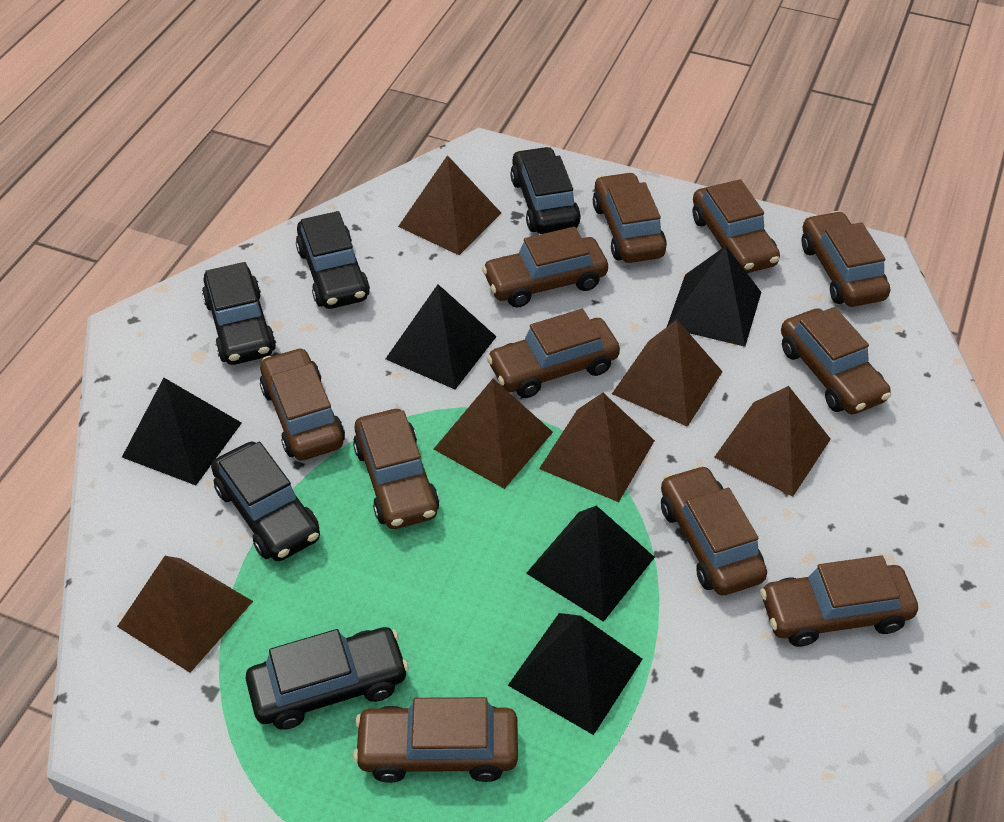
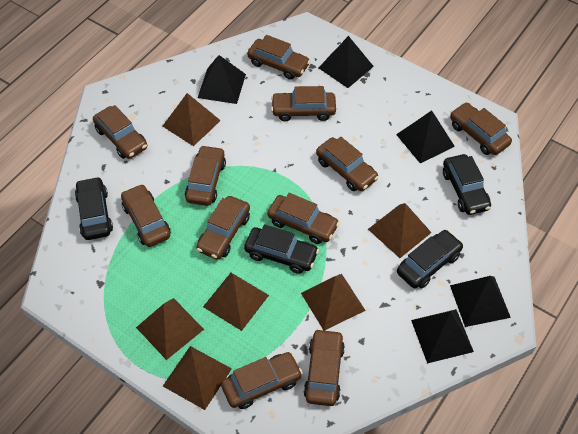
black car: [202,262,276,365] [211,442,320,561] [246,627,409,730] [296,211,370,309] [510,146,581,234] = 5 -> [75,176,113,240] [244,224,319,274] [397,230,464,288] [443,154,491,215] = 4

